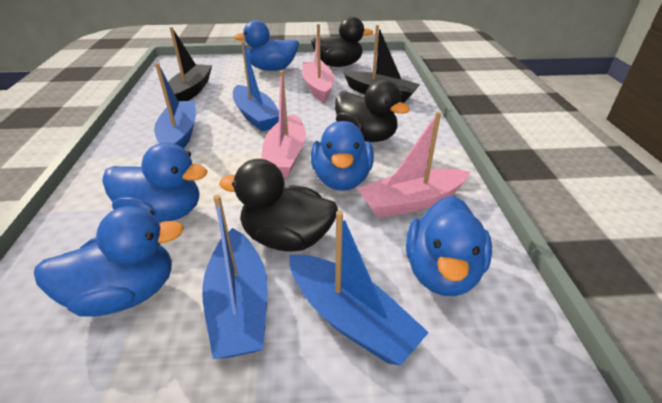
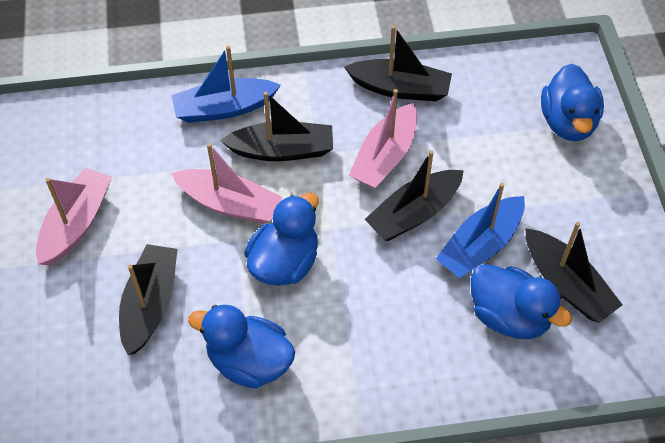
black boat: [168,27,212,101] [343,25,420,103] = 2 -> [119,244,178,355] [220,92,333,161] [344,25,452,101] [365,150,464,241] [525,222,623,323] = 5
black duck: [219,159,338,252] [311,16,373,67] [335,80,410,142] = 3 -> none = 0
blue boat: [154,63,196,149] [202,195,268,359] [233,41,279,131] [290,210,429,365] = 4 -> [171,46,281,123] [436,183,525,278] = 2
blue duck: [34,206,184,317] [102,142,208,223] [234,20,299,71] [311,121,374,191] [406,196,492,296] = 5 -> [188,305,295,389] [244,192,319,286] [471,264,572,339] [541,64,604,141] = 4

